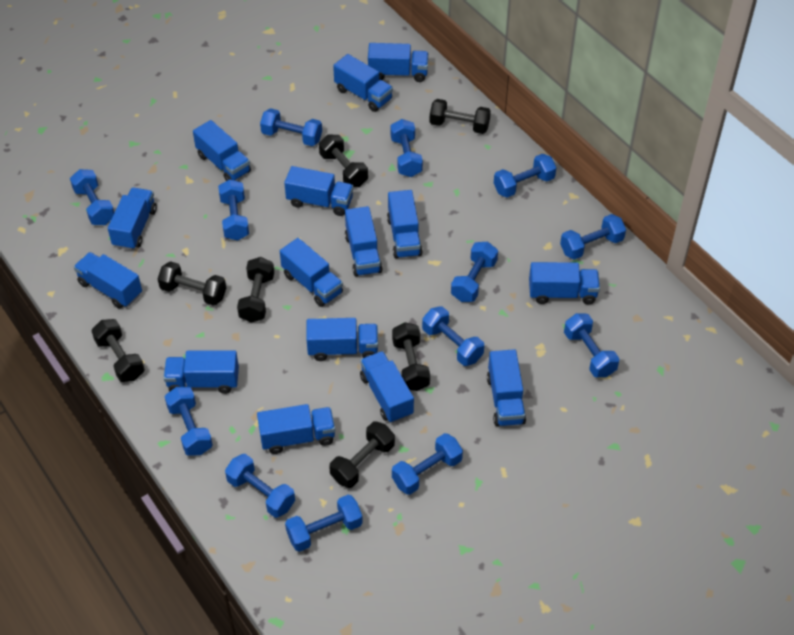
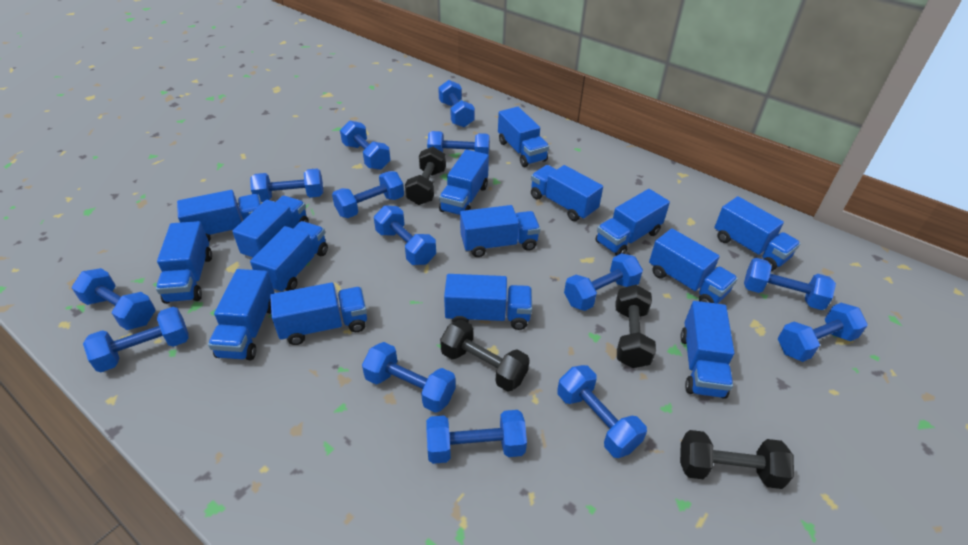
black dumbbell: [92,319,145,382] [157,261,226,306] [237,257,274,323] [319,134,368,187] [329,422,395,488] [392,322,430,391] [429,99,491,134] = 7 -> [405,147,446,205] [440,320,530,392] [616,285,656,368] [680,430,794,489] = 4
blue dumbbell: [70,169,114,225] [165,387,213,456] [218,179,249,241] [225,454,295,518] [260,108,322,146] [285,495,363,552] [391,119,423,177] [392,433,463,495] [422,306,484,366] [451,242,498,302] [494,154,556,198] [560,214,626,260] [564,313,620,378] = 13 -> [71,268,156,330] [83,307,189,372] [250,169,323,202] [332,171,404,218] [340,121,391,170] [362,342,456,413] [374,205,436,265] [426,410,527,464] [427,131,490,155] [438,80,475,127] [557,365,647,458] [564,253,643,311] [744,258,836,310] [778,303,868,362] = 14

